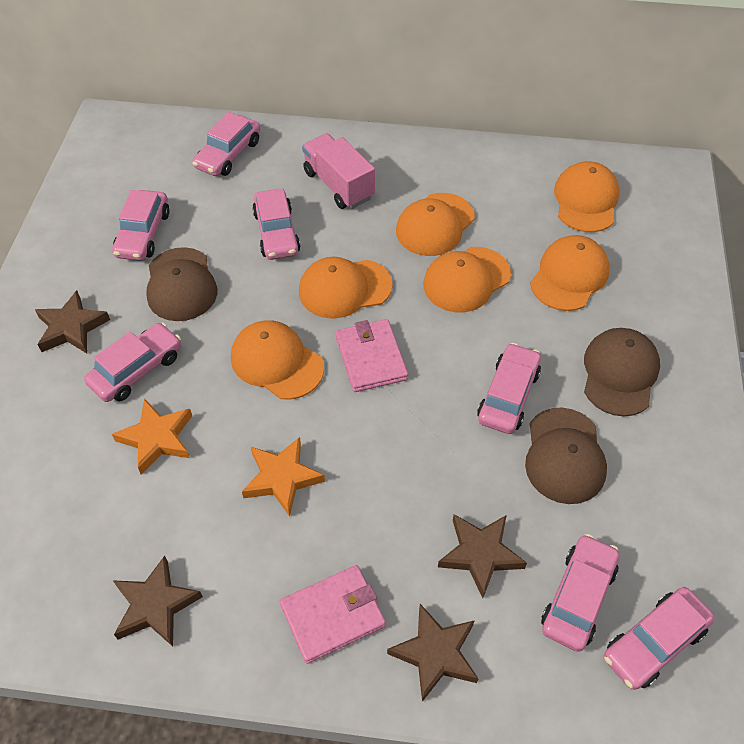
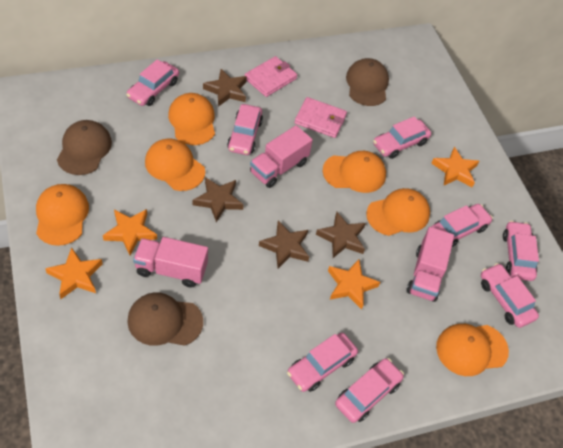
orange star: [112,399,192,475] [242,437,325,517] = 2 -> [45,247,103,299] [103,209,157,256] [328,259,380,310] [431,147,479,187] = 4
pink car: [84,323,181,402] [112,190,170,261] [192,112,260,176] [252,189,300,260] [477,343,541,434] [541,534,619,652] [604,587,715,690] = 7 -> [126,59,179,106] [227,104,263,155] [287,333,358,392] [335,358,404,423] [373,116,431,159] [431,204,493,247] [481,263,539,328] [503,221,539,281] = 8
pink truck: [302,134,375,209] = 1 -> [133,237,208,288] [250,125,313,188] [407,227,454,302] = 3

